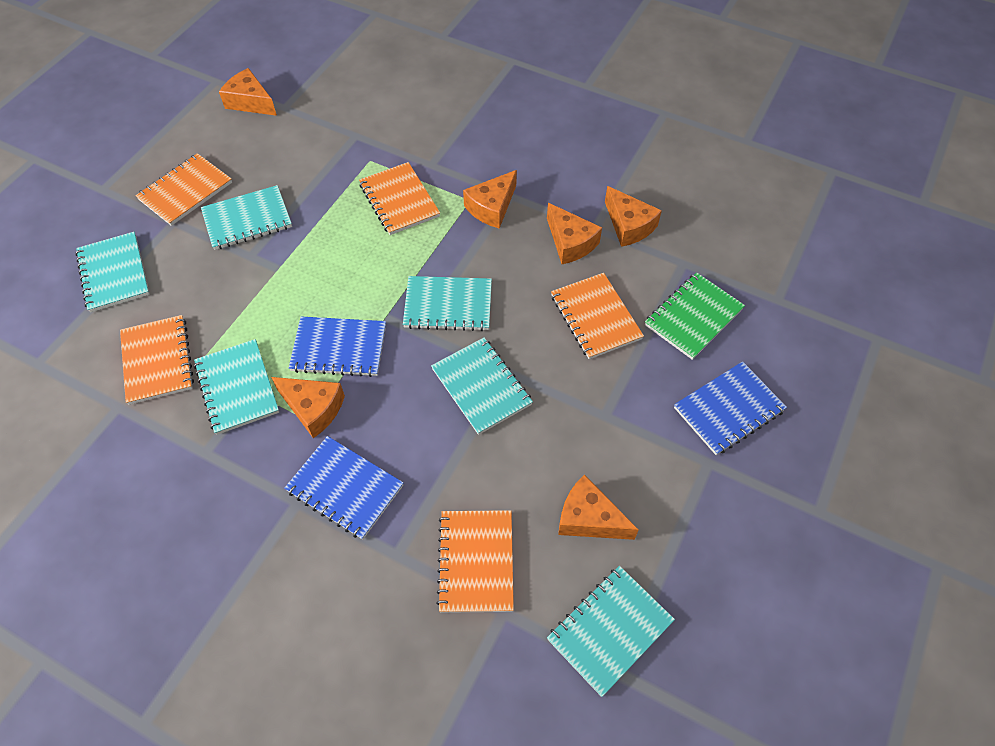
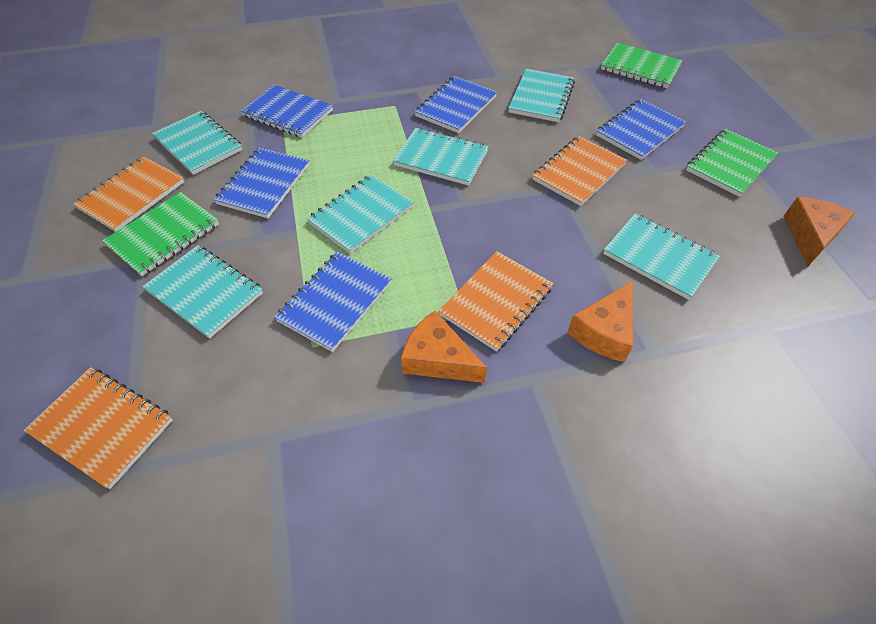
blue notebook: [285,436,404,540] [289,317,386,377] [674,361,787,455] = 3 -> [214,148,309,218] [241,85,333,138] [274,252,392,352] [414,76,497,133] [596,99,686,160] = 5
green notebook: [645,272,745,360] = 1 -> [102,192,219,276] [601,43,683,88] [686,129,778,197] = 3
orange cheese: [219,68,277,116] [271,377,345,438] [463,170,517,229] [547,203,602,264] [558,475,639,540] [605,186,662,247] = 6 -> [401,311,487,383] [568,281,634,362] [784,197,856,267] = 3
orange notebook: [120,315,194,405] [135,153,232,226] [359,162,440,235] [436,510,514,613] [551,273,644,359] = 5 -> [24,367,173,489] [73,157,184,232] [439,251,553,351] [532,136,627,206] = 4

